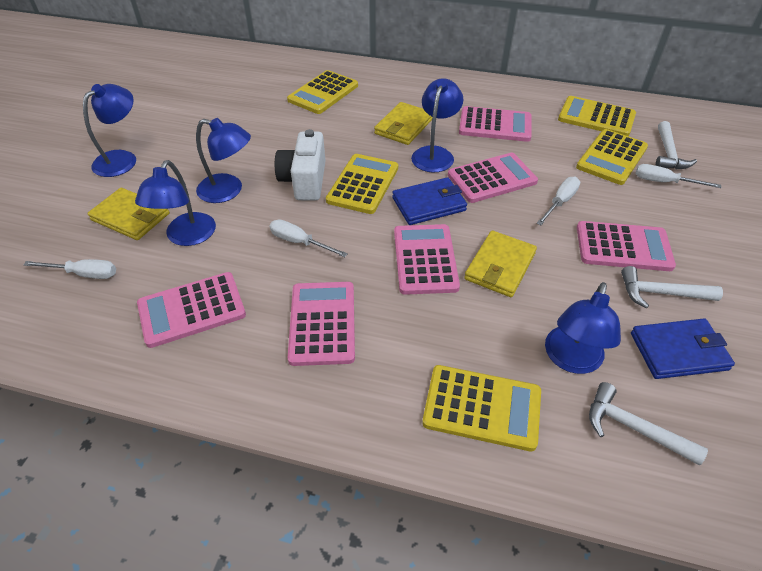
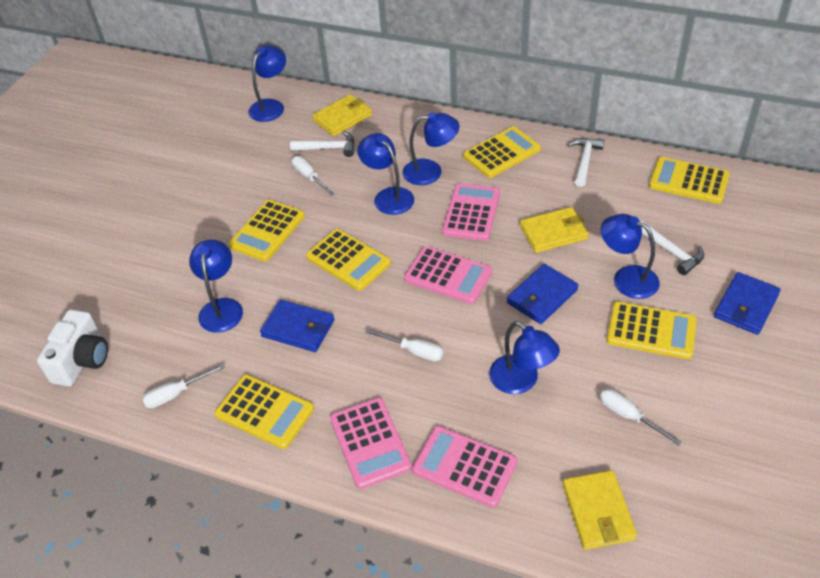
blue lamp: [83,84,136,177] [135,160,216,246] [196,118,251,203] [411,78,463,172] [545,282,621,374] = 5 -> [189,240,243,333] [248,45,286,122] [358,133,414,215] [402,112,459,185] [489,321,560,394] [601,214,660,299] = 6
blue wallet: [392,177,467,225] [631,319,735,379] = 2 -> [260,300,334,352] [507,264,579,324] [714,272,781,335] = 3
pink calculator: [137,272,246,348] [288,282,355,366] [394,224,460,295] [448,153,538,203] [459,106,532,142] [577,221,676,271] = 6 -> [330,398,412,489] [404,246,492,304] [412,426,517,507] [442,183,500,241] = 4
yellow calculator: [287,70,358,114] [326,154,398,214] [422,365,541,451] [558,96,636,136] [576,129,648,185] = 5 -> [214,374,314,449] [228,200,305,262] [306,229,391,291] [463,126,541,178] [607,302,697,359] [649,157,730,204] = 6

